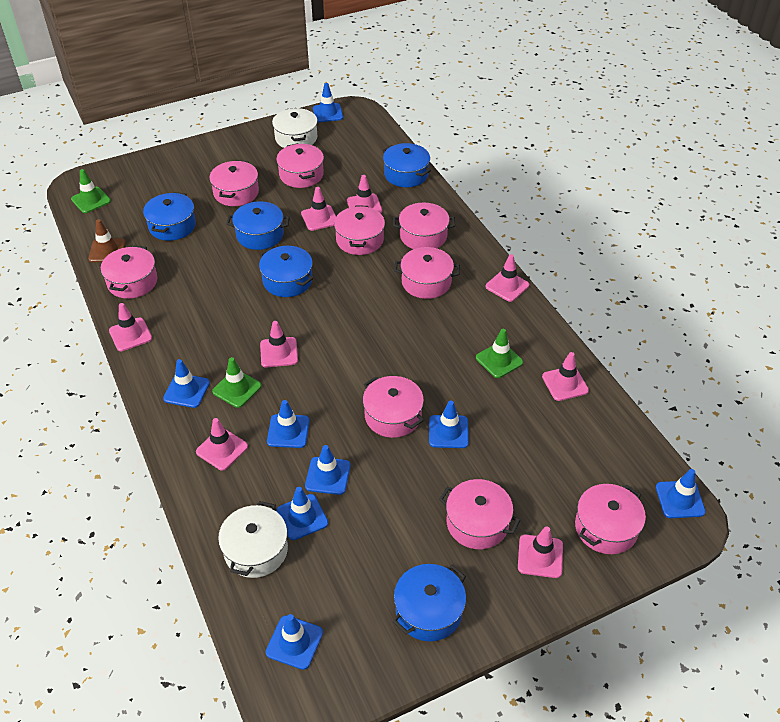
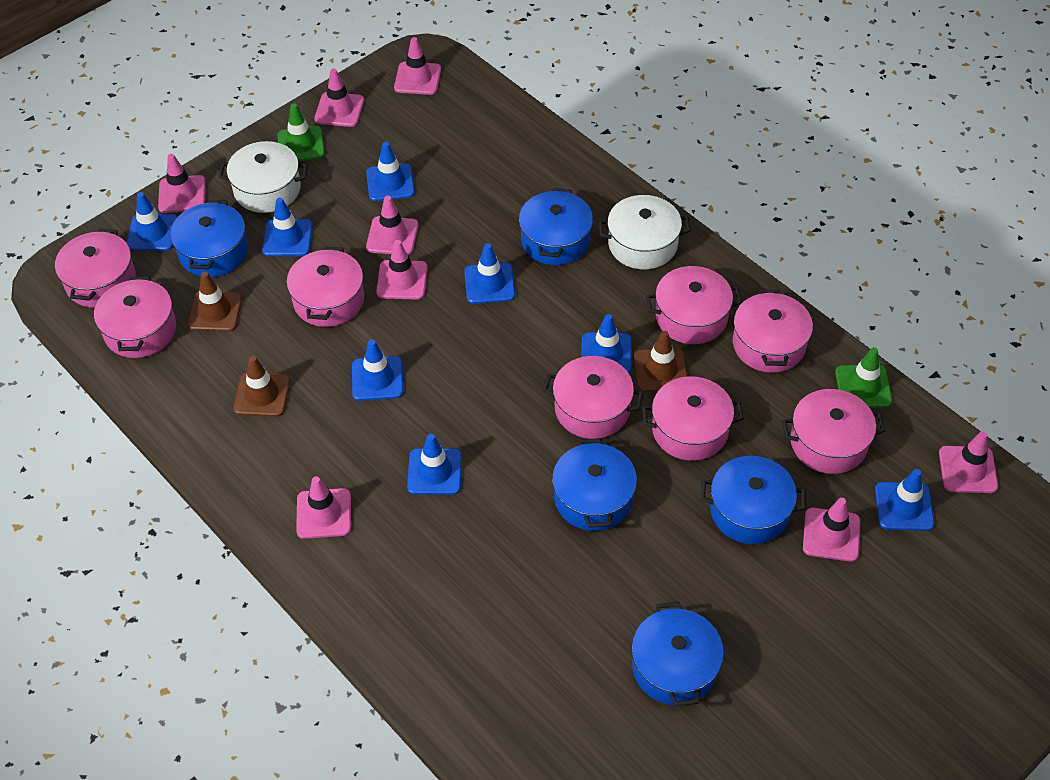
brown traffic cone: [88,219,126,262] = 1 -> [188,272,242,332] [233,356,290,417] [634,331,688,392] = 3
green traffic cone: [71,169,111,213] [212,357,262,408] [476,329,523,378] = 3 -> [277,103,325,161] [835,347,892,408] = 2
pink pot: [101,245,157,299] [209,160,259,206] [276,143,324,188] [334,205,385,255] [363,376,424,438] [393,202,455,249] [394,247,460,299] [439,479,520,549] [575,484,646,554] = 9 -> [55,228,136,308] [94,276,176,358] [287,246,364,327] [543,356,644,439] [642,376,744,461] [646,266,742,344] [733,289,813,373] [782,389,886,474] = 8

